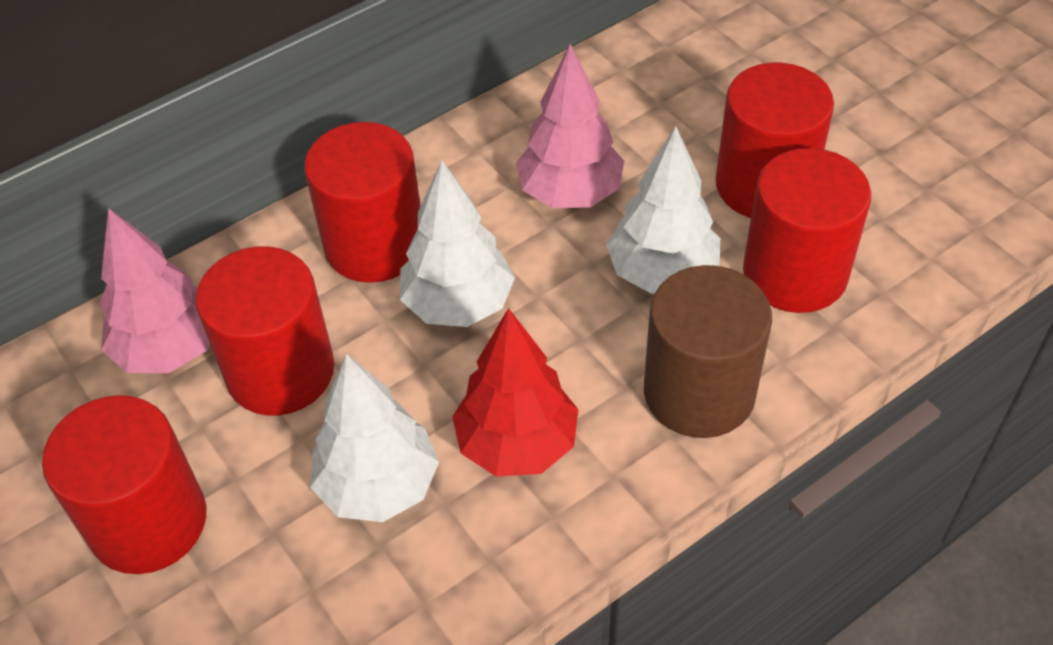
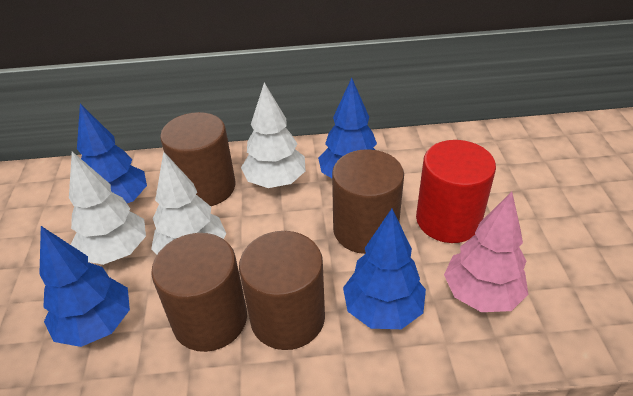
blue tree: none = 0 -> [39,226,130,347] [77,104,147,203] [318,78,377,178] [343,209,426,329] = 4
brown cylinder: [644,265,772,438] = 1 -> [151,233,247,352] [160,112,236,206] [239,231,325,350] [332,149,404,254] = 4
pink tree: [99,208,210,373] [516,44,624,208] = 2 -> [444,191,528,312] = 1
red cylinder: [42,395,207,574] [195,246,334,416] [304,122,421,283] [716,63,834,218] [743,148,871,313] = 5 -> [416,140,496,243] = 1
red tree: [452,308,579,477] = 1 -> none = 0

